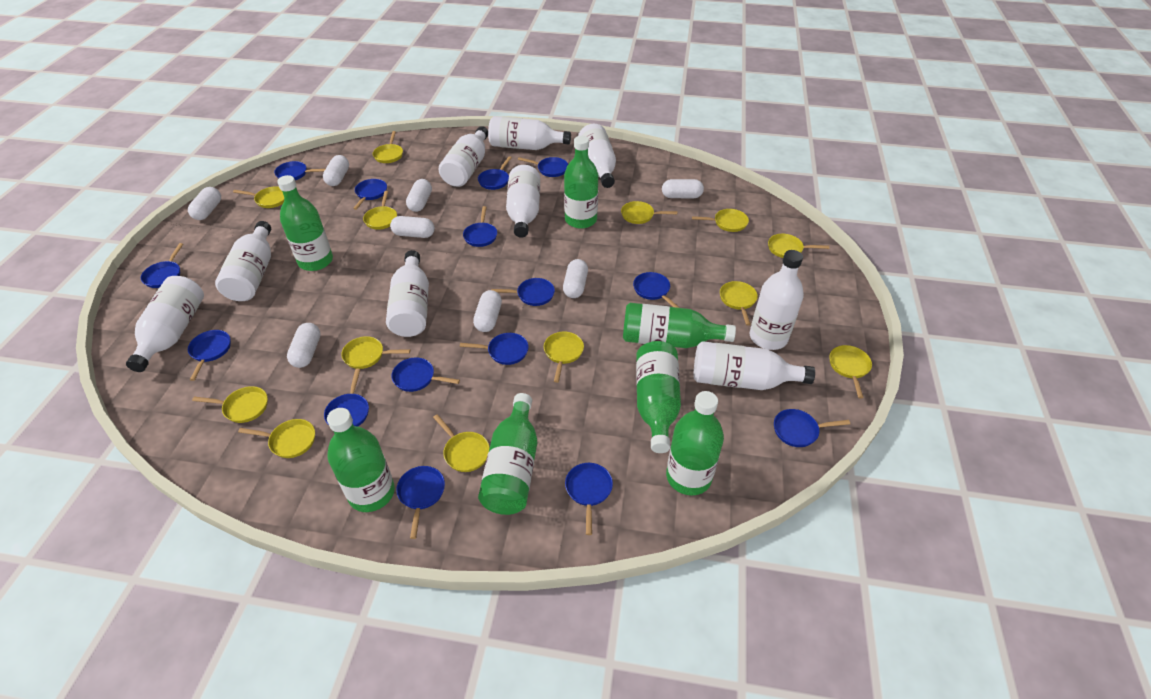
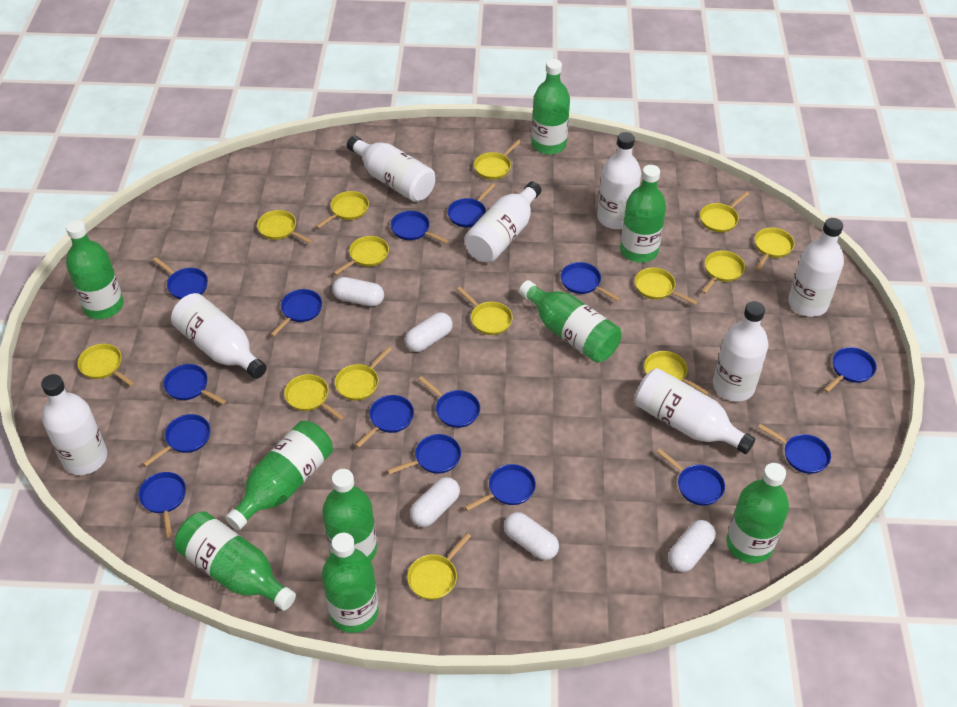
green bottle: [277,175,333,271] [327,408,395,512] [478,393,537,515] [564,136,598,229] [623,303,736,348] [636,341,681,453] [666,391,724,495] = 7 -> [66,220,124,319] [175,511,296,611] [225,421,333,530] [322,469,377,561] [322,533,379,633] [519,280,621,363] [531,59,570,155] [620,165,666,263] [726,463,789,563] = 9
white bottle: [126,276,204,372] [215,221,271,301] [386,250,429,337] [439,126,488,187] [488,116,571,150] [506,165,540,238] [578,124,616,188] [694,341,815,390] [750,250,804,350] = 9 -> [41,374,107,475] [171,293,267,379] [347,136,435,202] [464,182,541,263] [597,132,641,229] [635,368,755,454] [713,301,768,401] [788,218,844,317] = 8
white capsule: [188,187,221,220] [287,323,321,368] [323,155,349,186] [390,216,435,238] [406,179,432,212] [473,290,502,332] [563,259,588,298] [662,179,704,198] = 8 -> [332,277,384,306] [405,312,453,352] [410,477,460,527] [504,512,559,560] [668,520,716,572] = 5
yellow pan: [192,386,268,423] [233,186,284,208] [238,419,315,458] [341,336,410,369] [363,191,397,230] [373,131,403,163] [433,414,490,472] [544,332,584,383] [621,201,677,224] [692,209,749,232] [720,281,758,325] [768,234,829,258] [829,345,872,398] = 13 -> [77,344,134,386] [257,210,313,243] [284,374,344,420] [316,191,369,229] [333,236,389,275] [335,346,392,401] [407,533,471,600] [457,287,513,335] [474,139,522,180] [635,267,698,305] [644,351,710,395] [700,191,749,232] [701,250,745,294] [755,228,795,270] = 14

